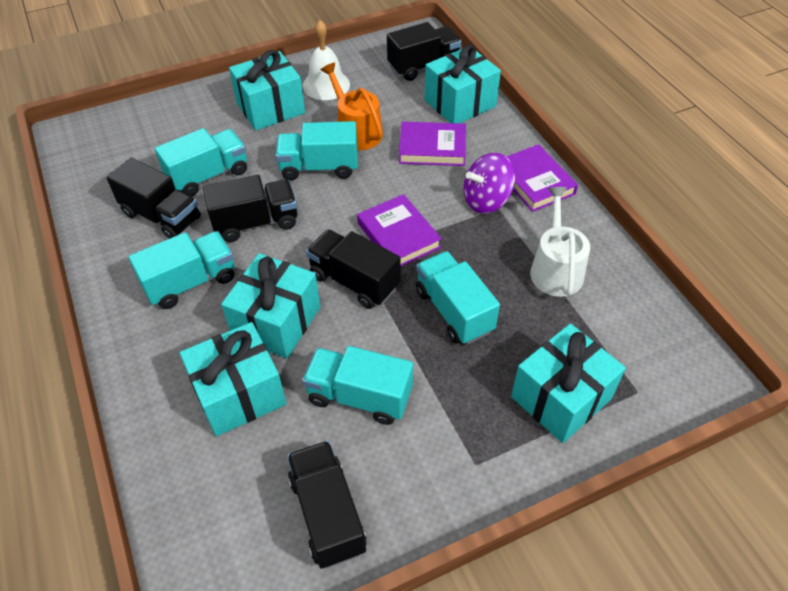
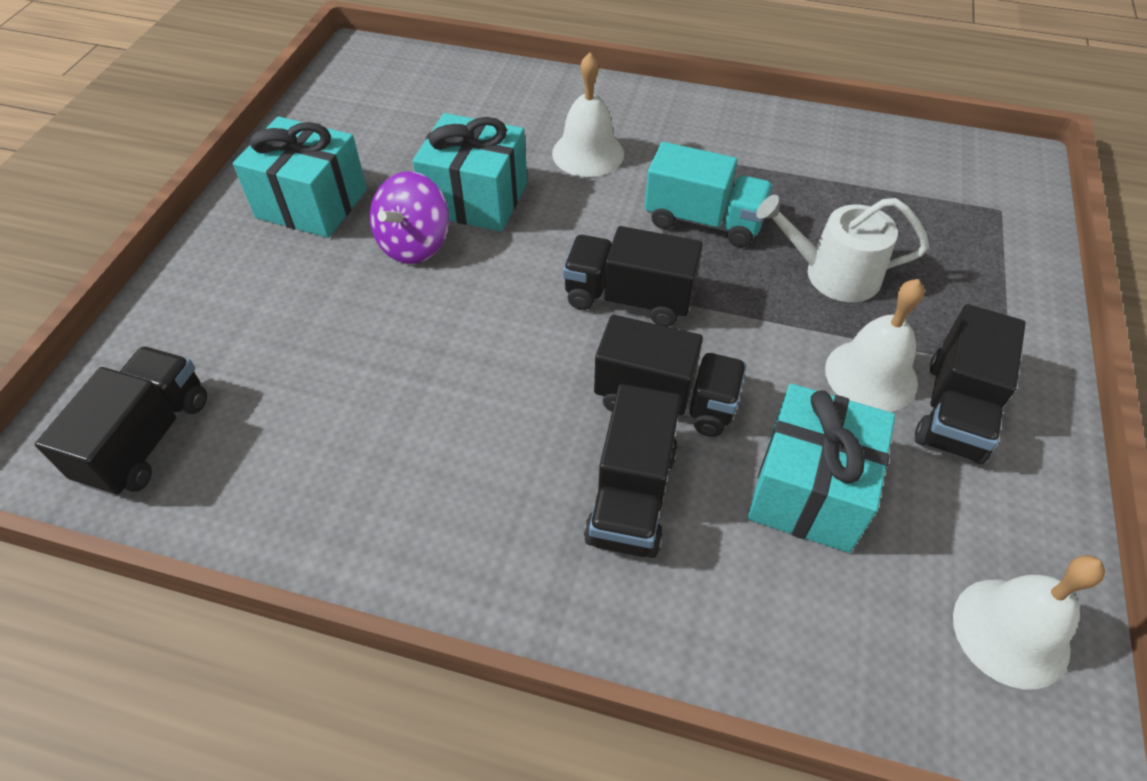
orange watering can: [321,63,383,150] = 1 -> none = 0
purple book: [357,194,442,267] [399,122,466,166] [506,144,578,212] = 3 -> none = 0
turquoise gift: [180,322,286,436] [221,253,320,359] [229,50,305,130] [425,45,501,123] [511,323,626,443] = 5 -> [233,116,367,238] [412,113,527,232] [747,383,895,553] = 3
turquoise truck: [129,231,234,309] [155,128,247,196] [275,121,358,180] [302,346,413,425] [416,251,500,345] = 5 -> [645,142,773,247] = 1
white bell: [303,20,350,100] = 1 -> [552,53,624,177] [825,279,924,412] [953,555,1105,689] = 3

